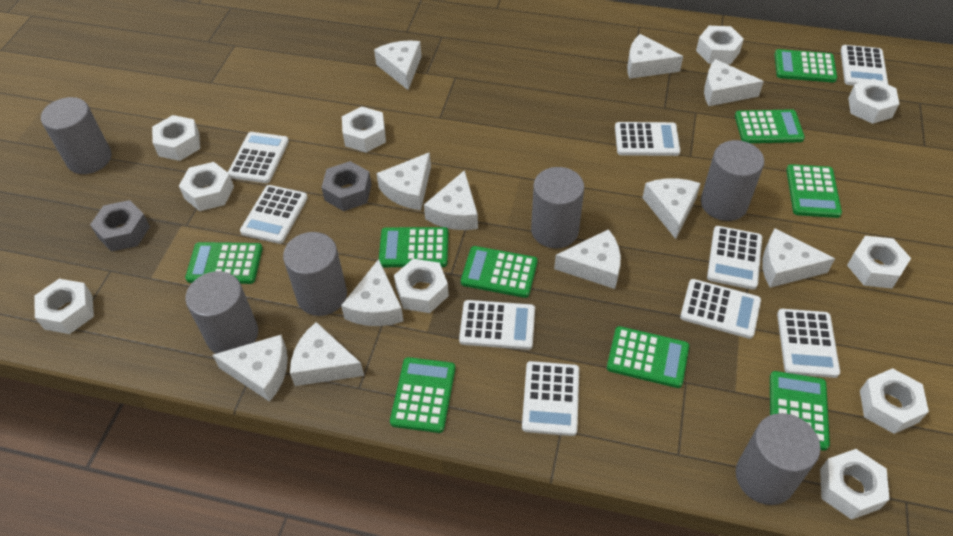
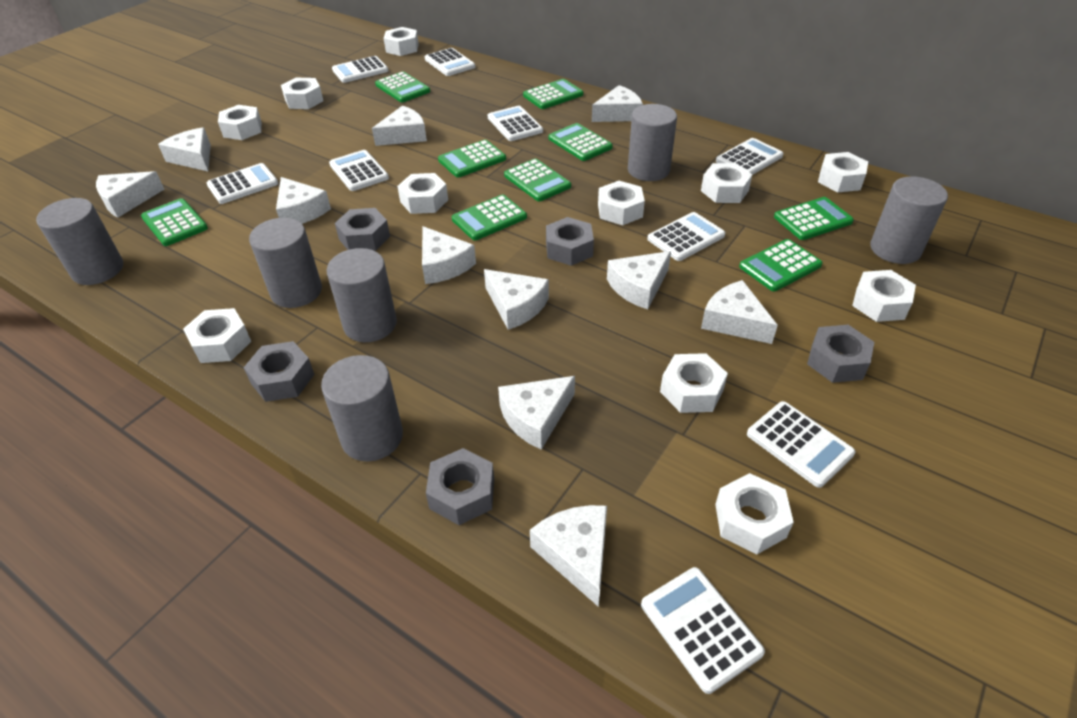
grey nut: [90,200,150,252] [321,161,371,211] = 2 -> [243,341,315,402] [335,208,390,251] [426,448,494,525] [546,217,594,266] [807,325,874,383] = 5
white nut: [34,279,94,334] [152,115,200,161] [179,162,234,211] [342,106,386,153] [394,259,449,313] [696,26,744,64] [820,449,890,520] [847,236,911,289] [848,79,899,124] [860,368,929,434] = 10 -> [183,308,251,363] [218,105,262,140] [281,78,323,109] [384,27,419,56] [397,173,448,214] [598,181,645,225] [660,353,728,413] [701,163,752,203] [715,473,794,554] [818,152,868,192] [852,270,916,322] = 11

